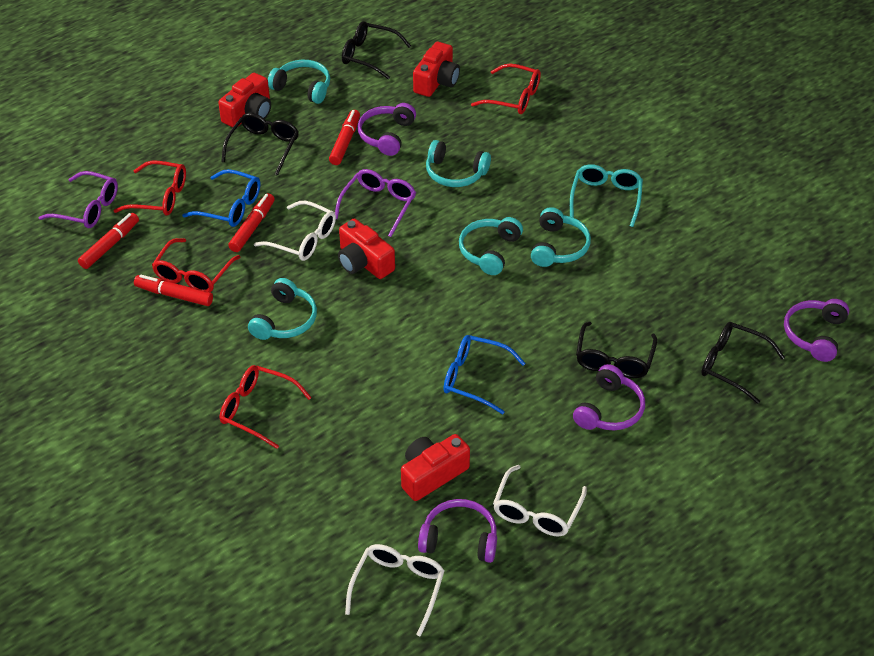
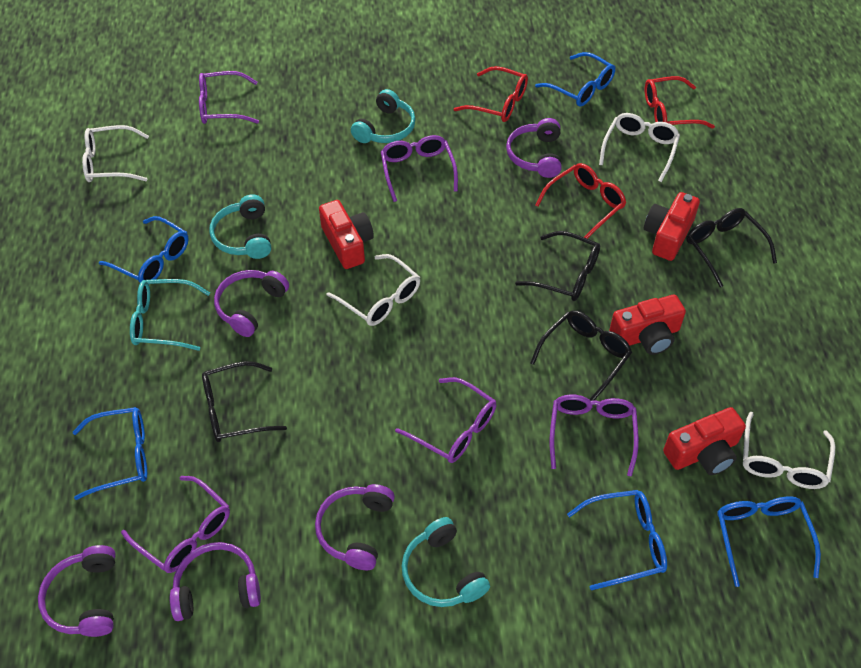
blue glasses: [182,169,260,227] [443,335,526,414] = 2 -> [73,407,147,500] [99,216,189,282] [535,52,615,107] [567,490,667,590] [717,496,821,587] = 5
purple glasses: [39,171,118,228] [335,169,416,237] = 2 -> [121,476,230,573] [199,71,259,124] [381,135,458,202] [395,377,496,463] [550,395,639,476] = 5
purple headphones: [358,103,416,156] [418,499,497,563] [573,364,645,431] [784,299,849,362] = 4 -> [38,545,116,637] [170,542,261,621] [214,270,289,337] [315,484,395,570] [506,118,562,178] = 5
red glasses: [114,161,186,216] [152,238,240,292] [220,365,312,449] [471,63,541,114] = 4 -> [454,66,528,122] [535,163,626,239] [645,76,715,129] = 3
red marker: [78,213,139,269] [134,275,213,306] [228,193,275,252] [329,110,360,165] = 4 -> none = 0
turquoise headphones: [248,278,317,340] [268,60,330,104] [426,140,491,187] [459,217,523,275] [531,207,591,267] = 5 -> [209,194,271,259] [351,89,416,143] [402,517,490,607] = 3
white glasses: [254,201,336,261] [345,544,445,637] [493,465,587,536] = 3 -> [82,125,149,182] [327,254,420,326] [599,113,680,182] [743,412,835,489] = 4

